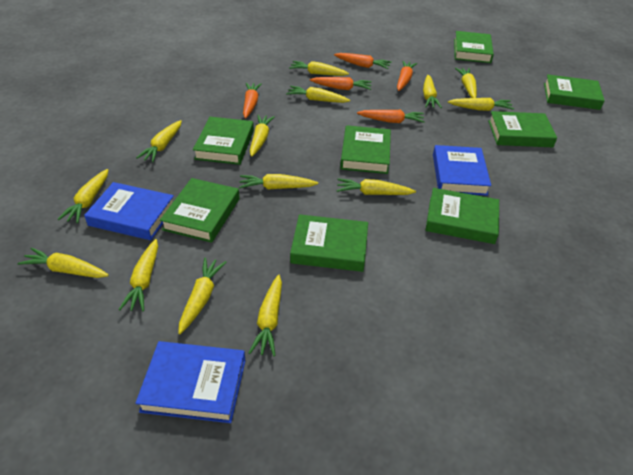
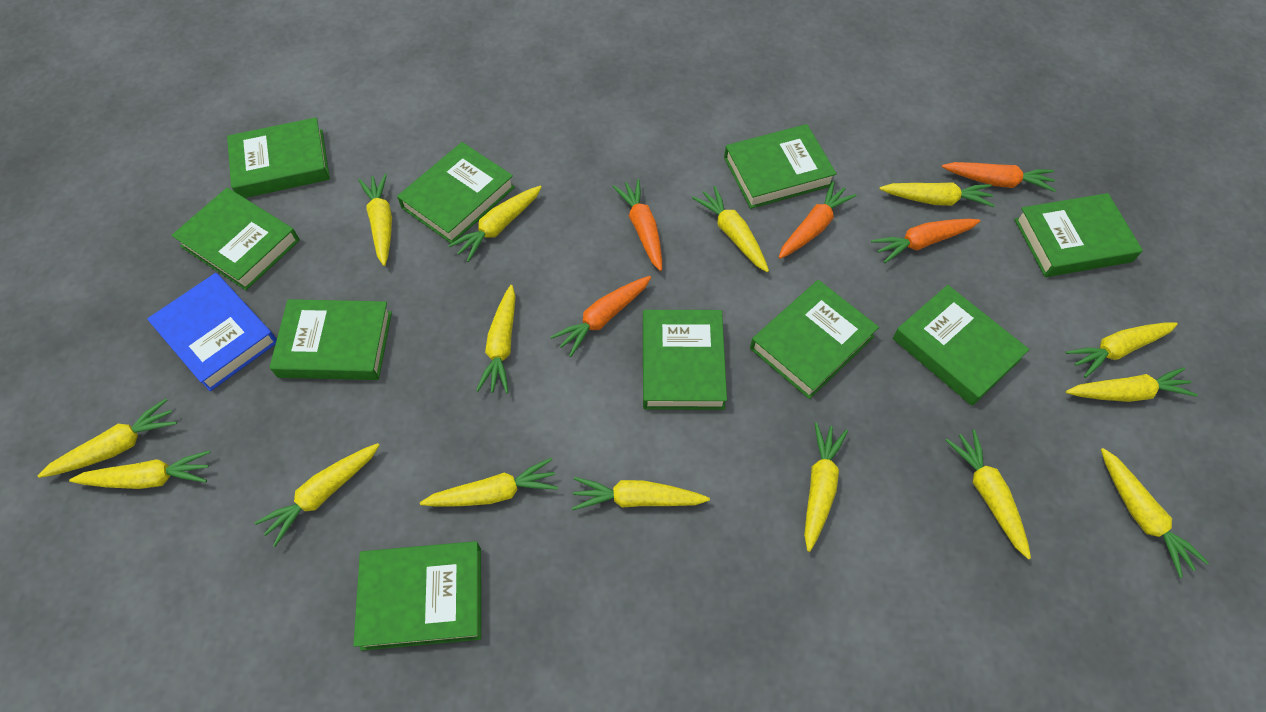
blue book: [84,182,174,240] [135,341,246,423] [433,145,491,196] = 3 -> [147,273,277,391] = 1
green book: [160,178,240,243] [193,117,254,165] [290,214,368,272] [340,125,391,174] [425,188,499,244] [454,31,494,63] [488,111,557,147] [544,74,605,110] = 8 -> [171,188,300,290] [227,117,330,198] [269,299,392,380] [353,541,481,651] [397,142,515,243] [643,310,727,410] [724,124,837,209] [750,280,879,399] [892,285,1029,406] [1014,193,1143,277] = 10
yellow carrot: [17,247,109,278] [58,169,108,223] [119,239,158,311] [136,120,182,162] [178,257,226,334] [239,174,318,189] [249,275,282,356] [250,115,275,157] [286,86,350,103] [289,61,349,76] [336,178,416,195] [423,75,442,108] [448,98,514,111] [455,68,477,98] = 14 -> [38,398,177,478] [69,450,211,489] [255,443,380,547] [358,174,392,266] [420,458,558,507] [448,186,542,262] [476,285,516,393] [572,477,710,510] [692,186,769,272] [804,422,848,552] [879,182,995,207] [945,429,1031,559] [1065,322,1178,378] [1066,367,1198,402] [1101,448,1209,578] = 15

